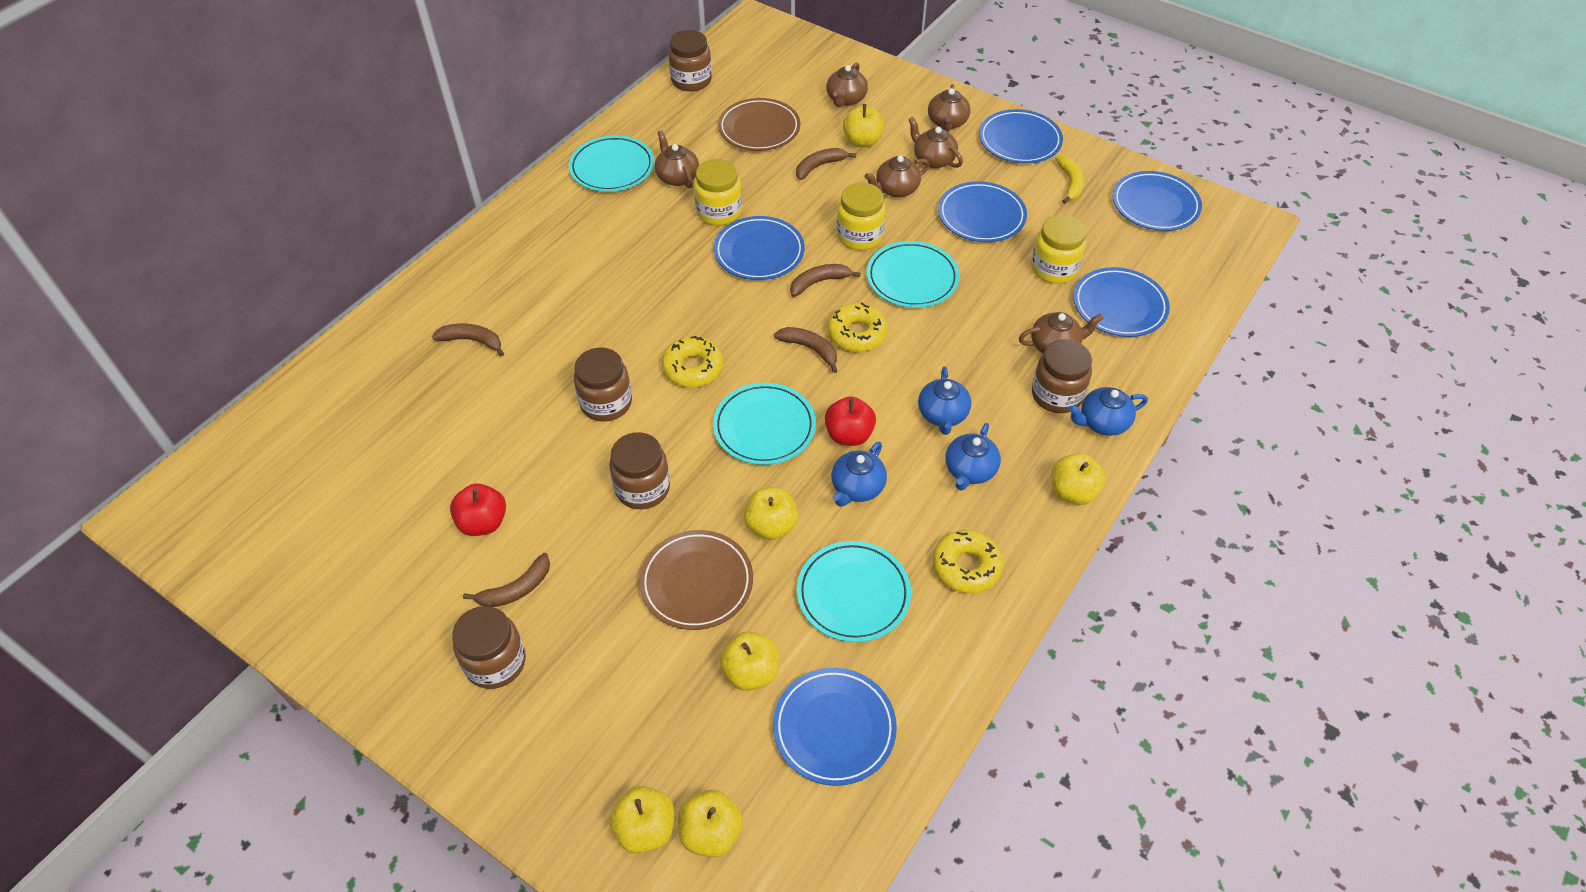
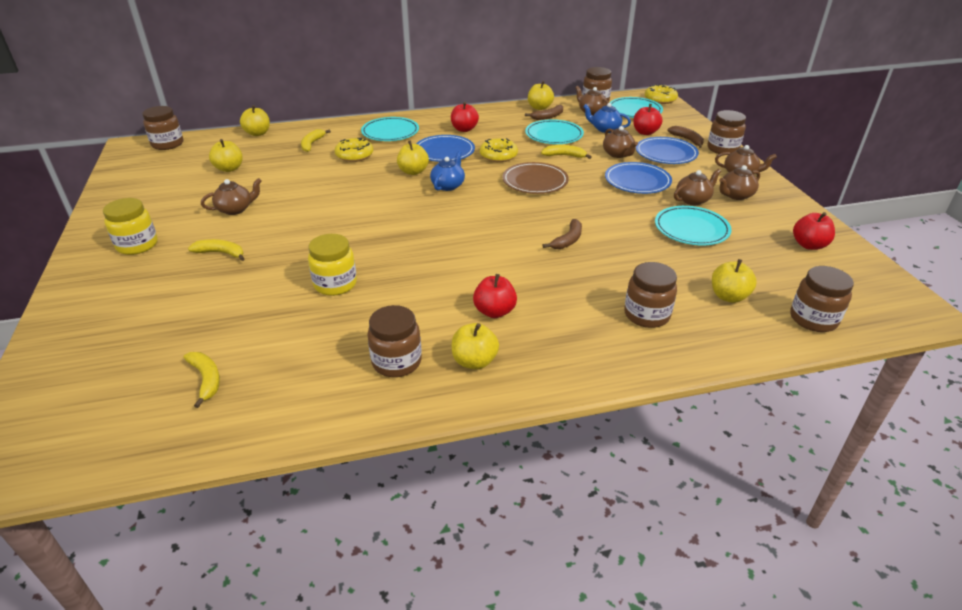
blue plate: [714,216,805,280] [773,668,897,786] [938,181,1027,242] [979,109,1063,164] [1073,267,1170,337] [1113,171,1202,231] = 6 -> [416,135,475,162] [605,162,672,194] [636,137,699,164] = 3
blue teapot: [831,442,887,507] [918,367,971,435] [945,423,1001,491] [1068,387,1148,436] = 4 -> [430,151,465,191] [583,103,631,133] = 2
brown banana: [432,324,504,356] [463,553,550,607] [774,327,837,373] [790,264,861,297] [796,148,856,180] = 5 -> [525,105,563,120] [543,219,582,249] [667,126,704,148] = 3
brown jar: [452,606,526,689] [574,348,632,422] [609,432,670,509] [668,30,712,91] [1032,340,1092,413] = 5 -> [142,106,183,150] [367,305,422,377] [582,67,612,102] [624,262,677,328] [707,110,746,154] [790,266,854,332] = 6
brown plate: [639,530,753,630] [718,98,800,151] = 2 -> [502,162,569,194] = 1
red apple: [450,483,506,536] [825,396,876,446] = 2 -> [451,102,479,132] [473,274,517,318] [633,104,663,135] [793,212,835,250] = 4
yellow banana: [1055,155,1084,204] = 1 -> [184,352,220,408] [188,239,245,261] [301,129,331,152] [541,145,591,159] = 4
yellow jar: [694,159,742,226] [837,183,886,250] [1031,215,1086,284] = 3 -> [103,198,158,255] [308,234,357,296] = 2

